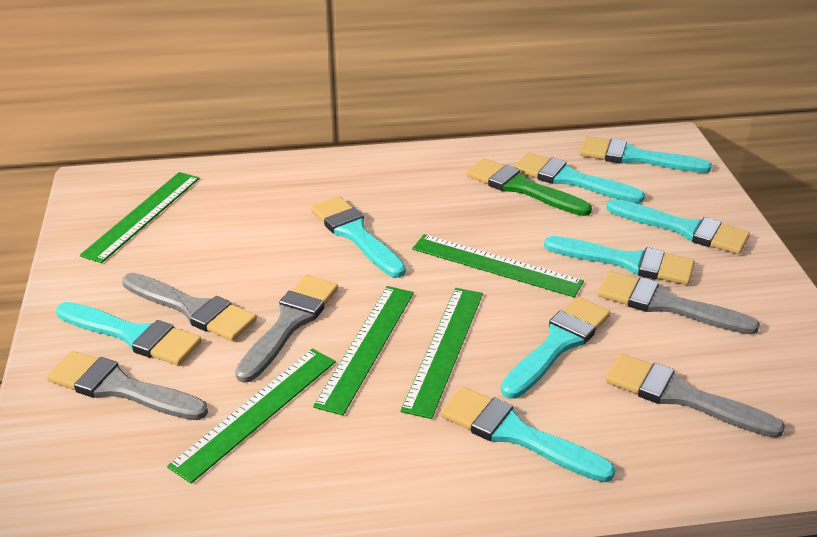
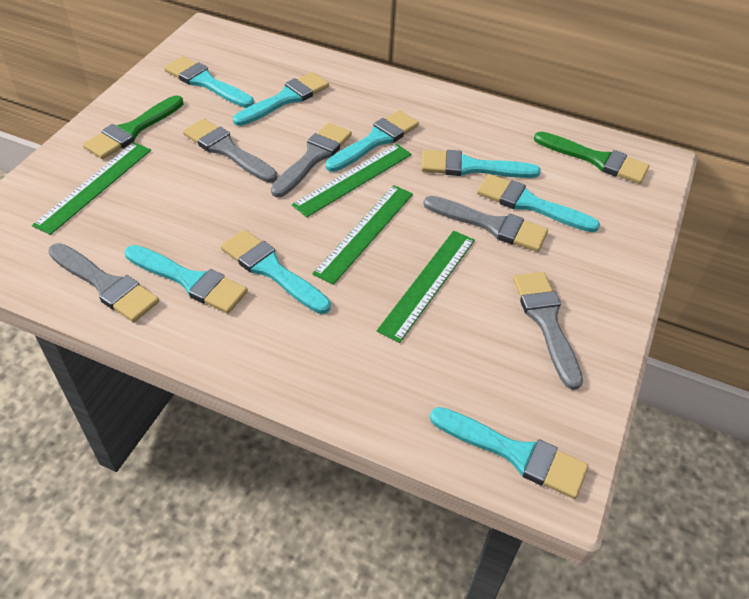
green brush: [466,158,592,216] = 1 -> [83,95,183,159] [534,131,649,184] = 2
green ruler: [80,172,200,263] [167,349,336,483] [313,286,414,416] [400,288,483,419] [412,234,584,297] = 5 -> [32,142,151,235] [292,144,412,217] [312,185,413,285] [377,231,475,343] = 4

